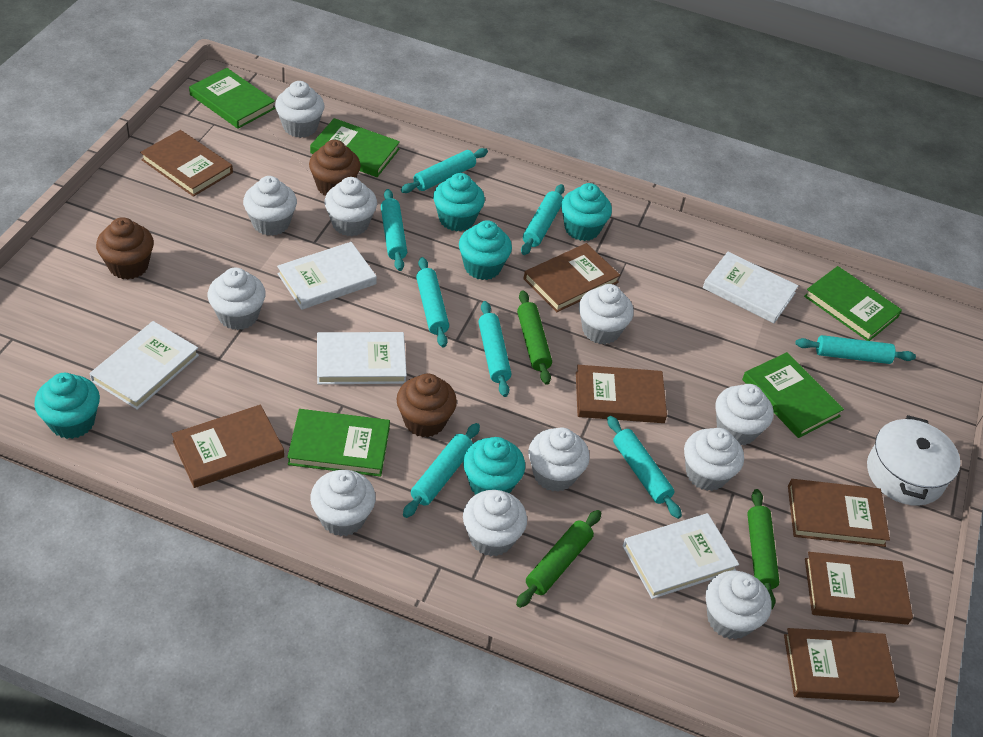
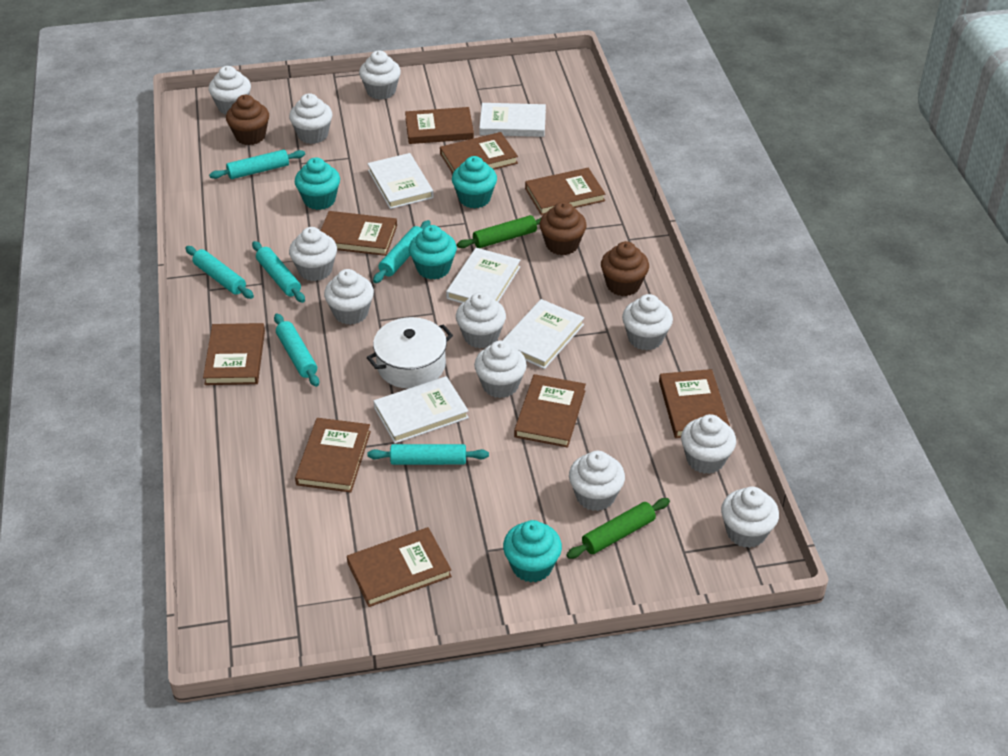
brown book: [140,130,233,197] [172,405,284,488] [524,243,620,312] [576,365,667,423] [784,628,899,703] [788,479,890,547] [805,552,913,625] = 7 -> [203,323,265,385] [295,418,371,493] [320,211,397,256] [347,527,452,607] [405,107,474,144] [440,132,518,174] [514,374,586,448] [525,168,606,216] [659,369,730,438] = 9
green book: [189,68,275,129] [287,409,390,477] [310,118,400,177] [742,352,844,438] [804,266,902,341] = 5 -> none = 0
green rolling pin: [516,510,601,608] [517,290,552,385] [747,489,779,610] = 3 -> [457,215,542,248] [566,498,670,559] = 2
turquoise cupcake: [34,373,100,439] [433,173,485,231] [459,220,512,280] [463,437,525,495] [561,183,612,241] = 5 -> [295,158,340,210] [409,225,457,280] [452,156,497,209] [503,520,562,582] = 4
turquoise rolling pin: [381,189,407,271] [401,148,488,193] [403,423,480,518] [416,257,449,348] [478,301,511,397] [521,184,565,255] [607,416,682,519] [795,335,916,364] = 8 -> [185,246,254,299] [209,150,305,179] [252,241,305,303] [274,313,319,387] [367,444,489,465] [373,220,431,283] = 6

